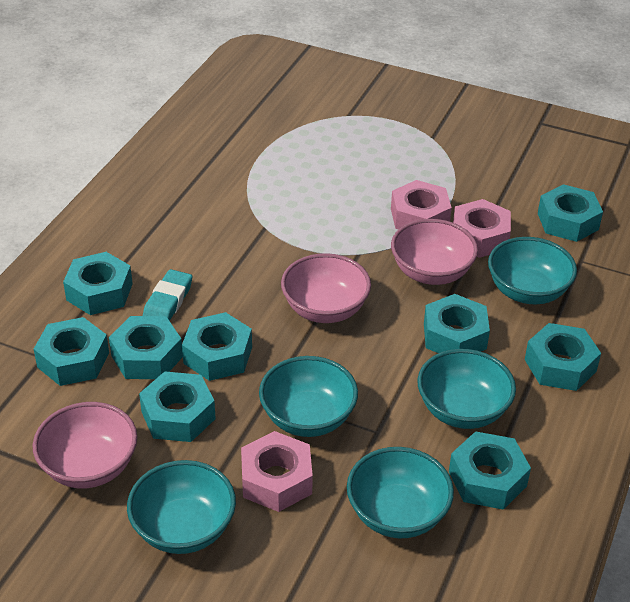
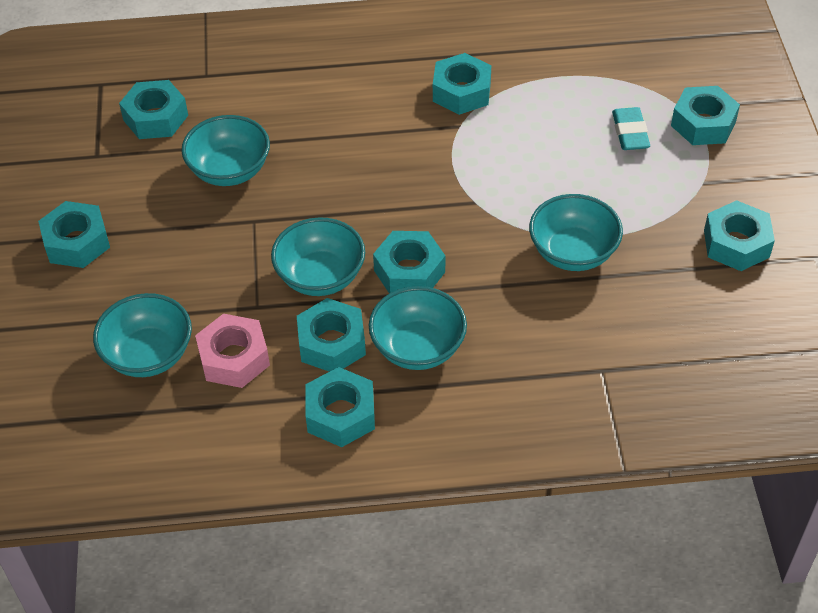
pink bowl: [33,402,137,488] [281,253,371,323] [391,219,478,285] = 3 -> none = 0
pink nut: [241,431,313,512] [391,180,452,229] [453,199,511,258] = 3 -> [195,314,270,388] = 1
turquoise nut: [34,317,109,386] [63,252,133,315] [109,316,183,379] [139,371,216,442] [182,312,252,381] [424,294,490,353] [449,431,531,510] [525,323,601,391] [538,184,603,242] = 9 -> [38,201,110,268] [119,80,188,139] [297,298,366,372] [305,367,375,447] [373,231,445,294] [433,53,491,115] [671,86,740,145] [704,200,775,271] = 8

